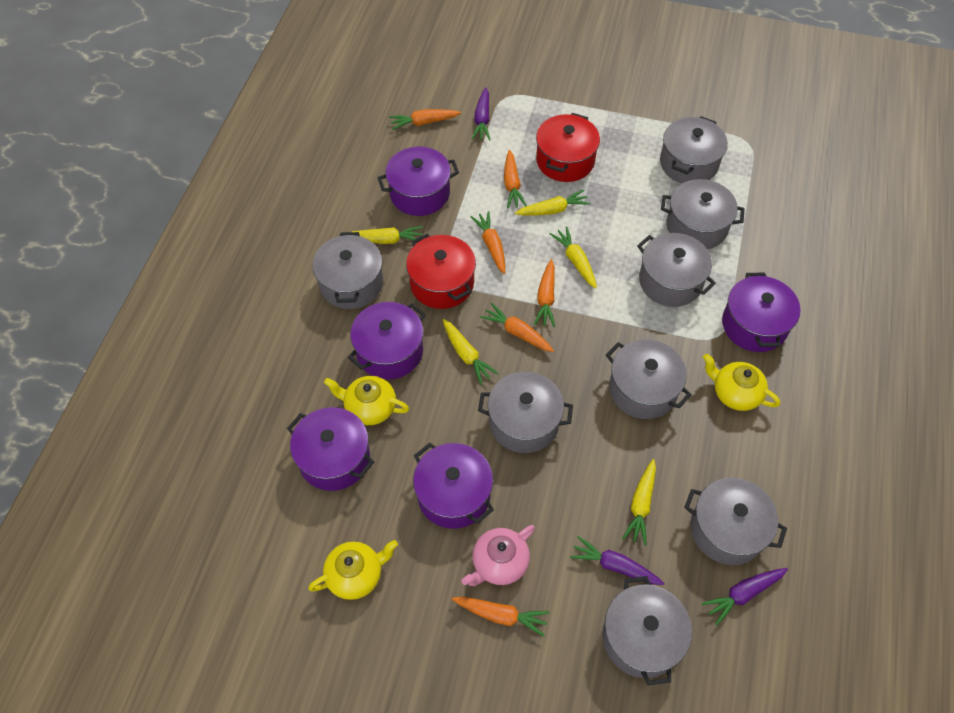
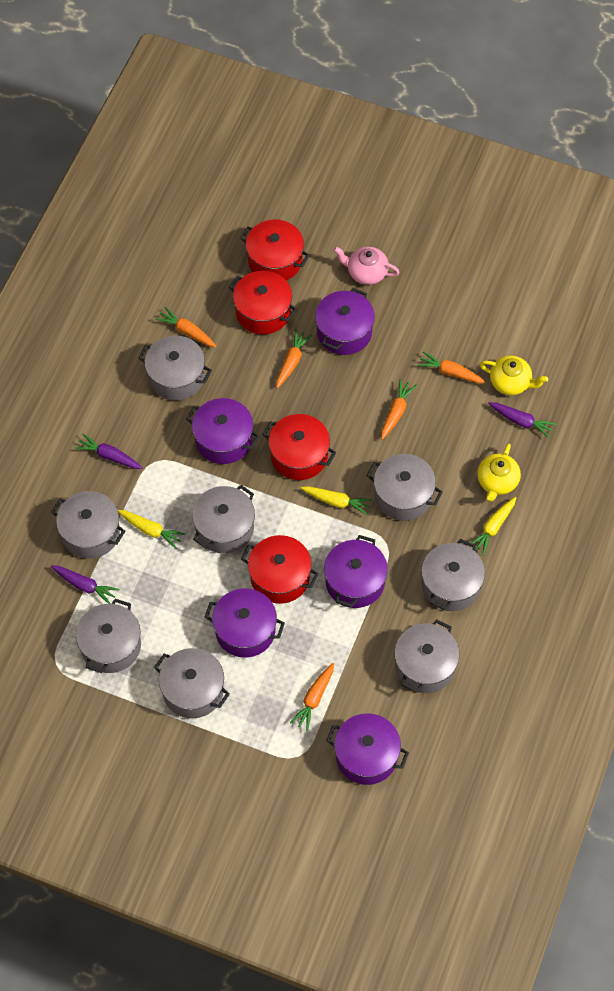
orange carrot: [389,109,461,130] [452,597,550,637] [470,211,505,274] [480,303,554,352] [504,150,527,208] [534,259,555,327] = 6 -> [155,307,217,347] [276,329,312,388] [290,663,334,731] [381,379,417,440] [417,351,486,383] = 5
red pot: [406,233,476,309] [536,113,600,182] = 2 -> [229,271,297,335] [240,220,310,280] [241,535,319,604] [262,414,336,480] = 4
yellow carrot: [352,226,423,244] [443,319,499,385] [515,190,591,215] [550,227,597,289] [622,459,656,545] = 5 -> [118,510,185,549] [301,486,372,515] [468,497,516,556] = 3
yellow teapot: [308,540,398,600] [324,376,409,425] [703,354,780,411] = 3 -> [477,444,521,502] [480,356,548,395] = 2

